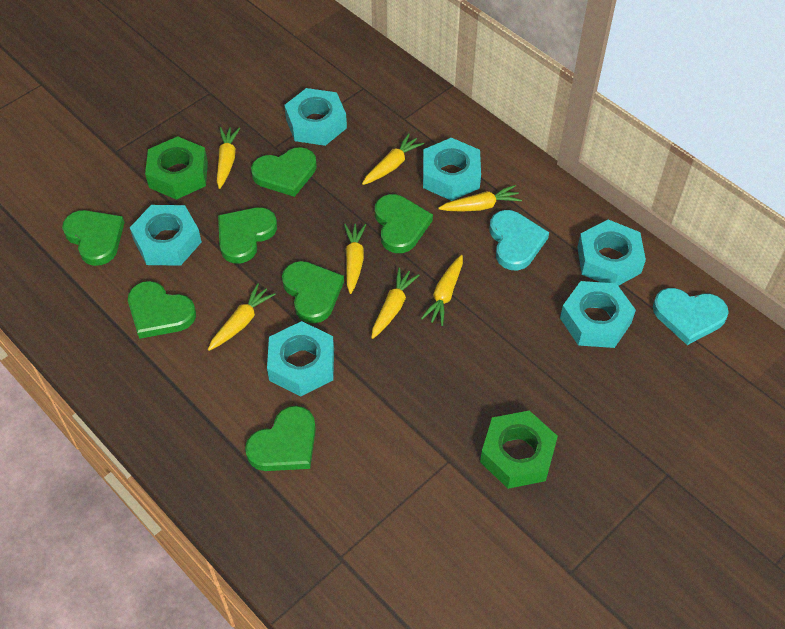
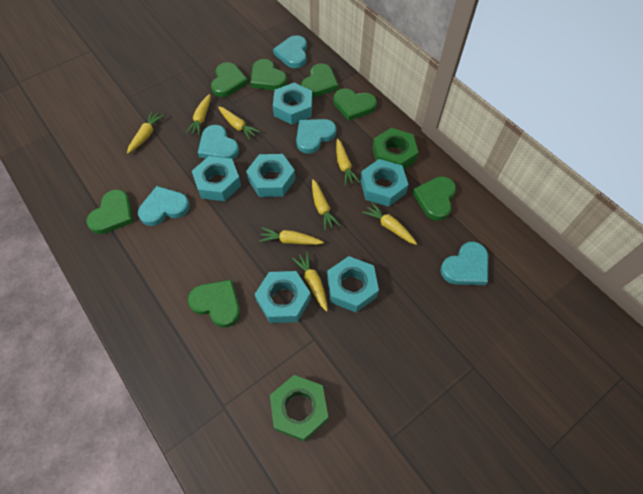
turquoise heart: [489,210,549,270] [653,288,729,345] = 2 -> [138,186,190,226] [198,125,239,160] [273,35,307,68] [296,119,336,154] [440,242,488,285] = 5
yellow carrot: [208,283,275,351] [217,127,240,189] [344,224,366,294] [362,133,424,185] [371,267,420,339] [421,255,463,326] [438,185,522,212] = 7 -> [127,111,164,154] [186,94,211,136] [218,106,260,140] [259,227,324,245] [292,252,328,312] [312,179,340,231] [336,139,360,186] [362,202,417,245] = 8

